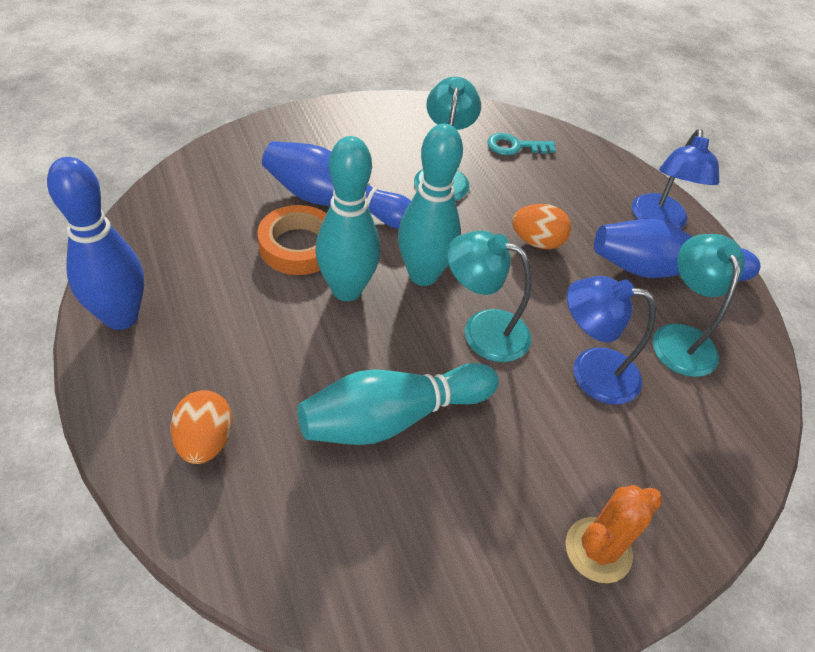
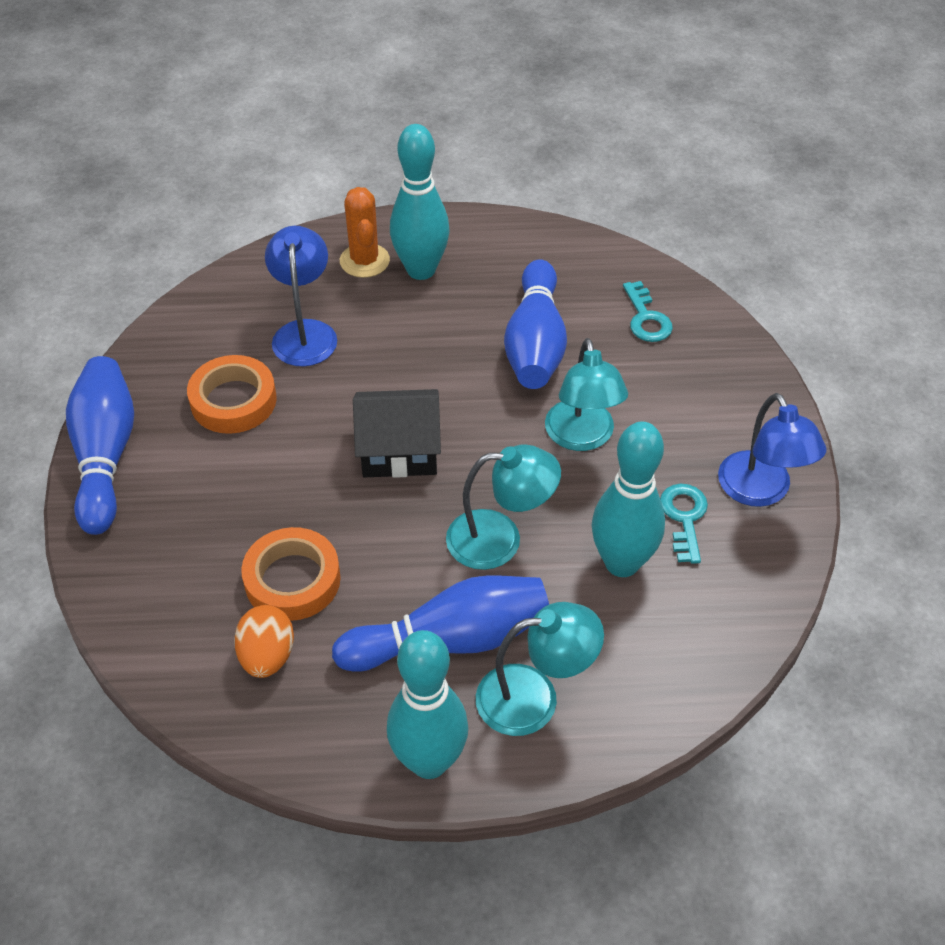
black house: none = 0 -> [353,389,441,478] = 1
orange egg: [171,390,233,464] [512,204,571,249] = 2 -> [234,605,294,678] = 1
orange tape: [257,205,327,275] = 1 -> [187,355,277,434] [241,527,341,621] = 2
turquoise key: [487,133,556,155] = 1 -> [623,281,673,342] [660,484,708,564] = 2

